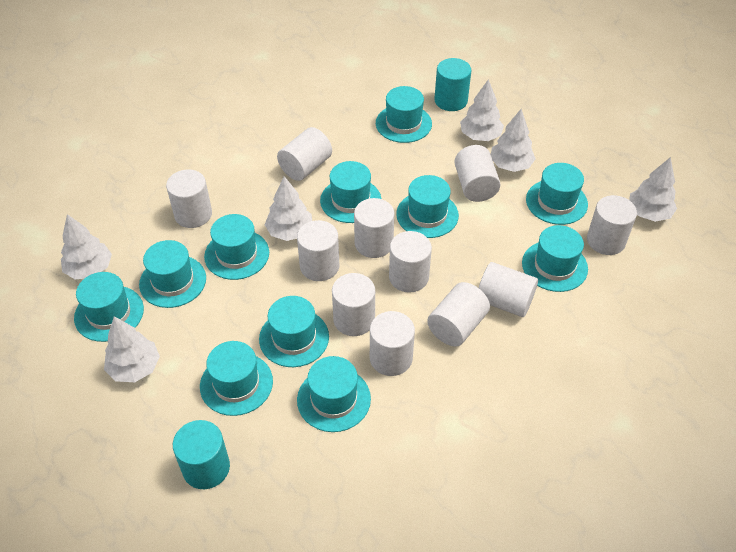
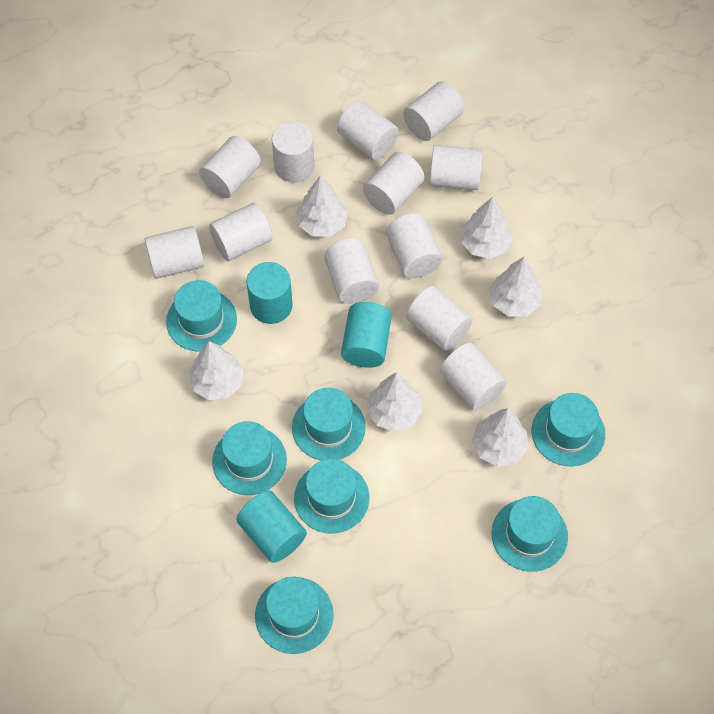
turquoise cylinder: [173,420,230,489] [434,58,471,111] = 2 -> [236,491,307,563] [246,262,293,324] [341,302,392,368] = 3
turquoise hat: [74,272,144,342] [139,240,206,308] [200,341,273,416] [204,214,269,280] [259,296,329,367] [297,356,371,432] [320,161,381,223] [376,86,432,143] [396,175,459,238] [522,225,588,292] [526,163,588,225] = 11 -> [166,280,237,352] [212,421,287,495] [255,577,334,654] [292,388,366,460] [294,459,370,534] [491,496,568,572] [532,393,605,466] = 7
white cylinder: [166,169,212,228] [277,127,332,181] [297,220,339,281] [332,273,375,336] [354,198,395,258] [370,311,415,376] [389,231,432,293] [427,282,490,347] [454,145,501,202] [479,262,538,317] [587,195,637,255] = 11 -> [144,226,204,279] [199,136,261,198] [209,203,273,261] [272,121,315,182] [324,238,379,304] [337,100,399,160] [363,152,425,215] [386,213,443,278] [403,81,464,141] [406,286,473,351] [430,145,483,190] [440,343,507,410] = 12

